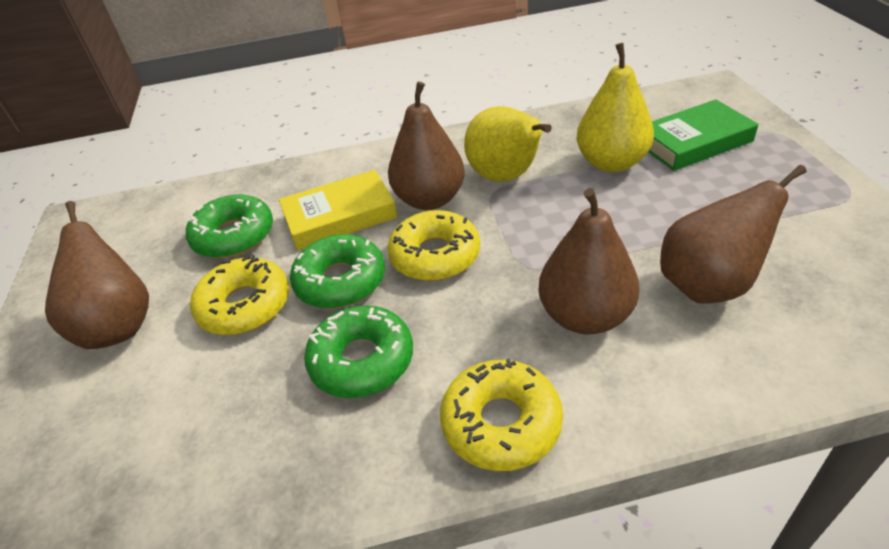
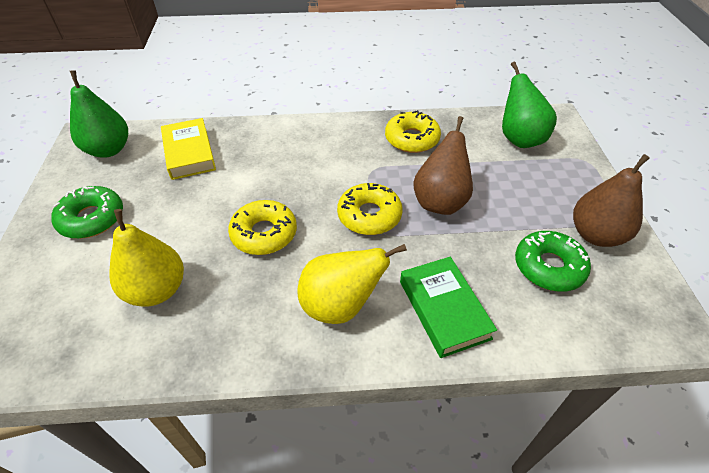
brown pear: [45,201,149,349] [388,82,465,210] [538,188,639,334] [660,165,807,304] = 4 -> [413,116,473,215] [573,154,650,247] = 2
green donut: [186,194,273,258] [290,234,385,309] [304,306,413,398] = 3 -> [51,186,123,239] [515,231,591,292] = 2
green pear: none = 0 -> [70,70,128,158] [502,62,557,148] = 2

